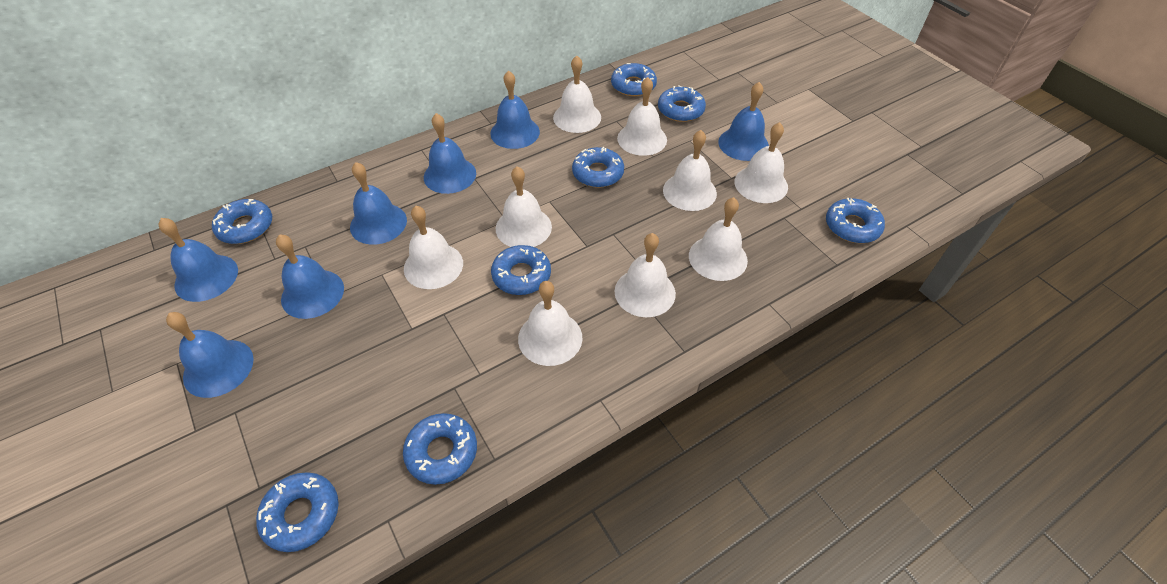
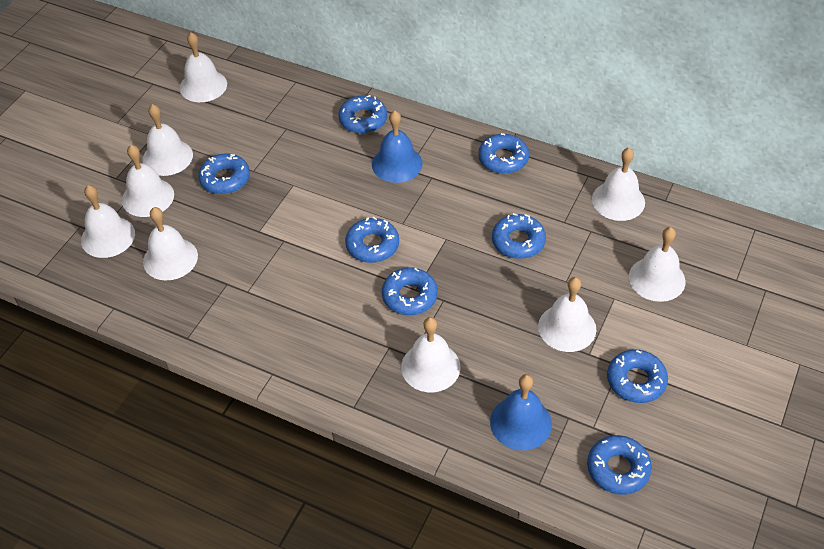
blue bell: [158,218,238,302] [166,312,254,398] [276,234,344,319] [350,162,407,245] [424,113,476,194] [490,70,540,149] [718,82,769,161] = 7 -> [372,110,423,183] [490,374,552,450] = 2

